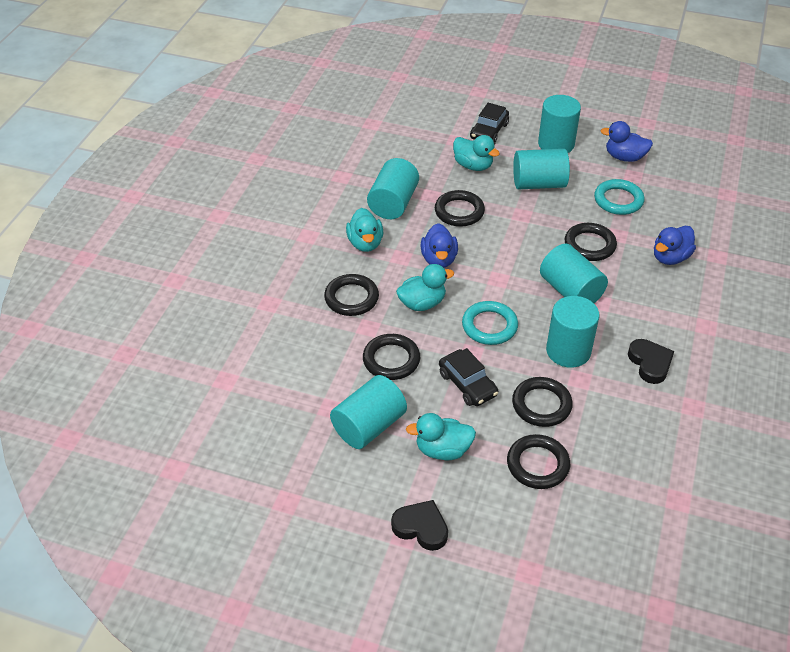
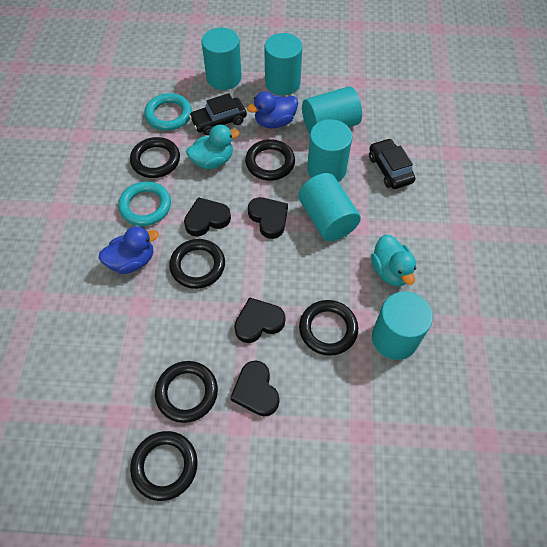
black heart: [391,500,448,551] [628,339,674,384] = 2 -> [184,197,231,236] [230,360,279,416] [234,297,286,343] [248,197,288,239] = 4
blue duck: [421,223,458,268] [600,121,653,162] [654,226,696,265] = 3 -> [99,226,159,274] [247,91,298,128] = 2
turquoise duck: [346,208,383,252] [396,264,454,311] [406,413,476,460] [453,135,500,171] = 4 -> [186,125,240,169] [371,235,416,286] = 2

